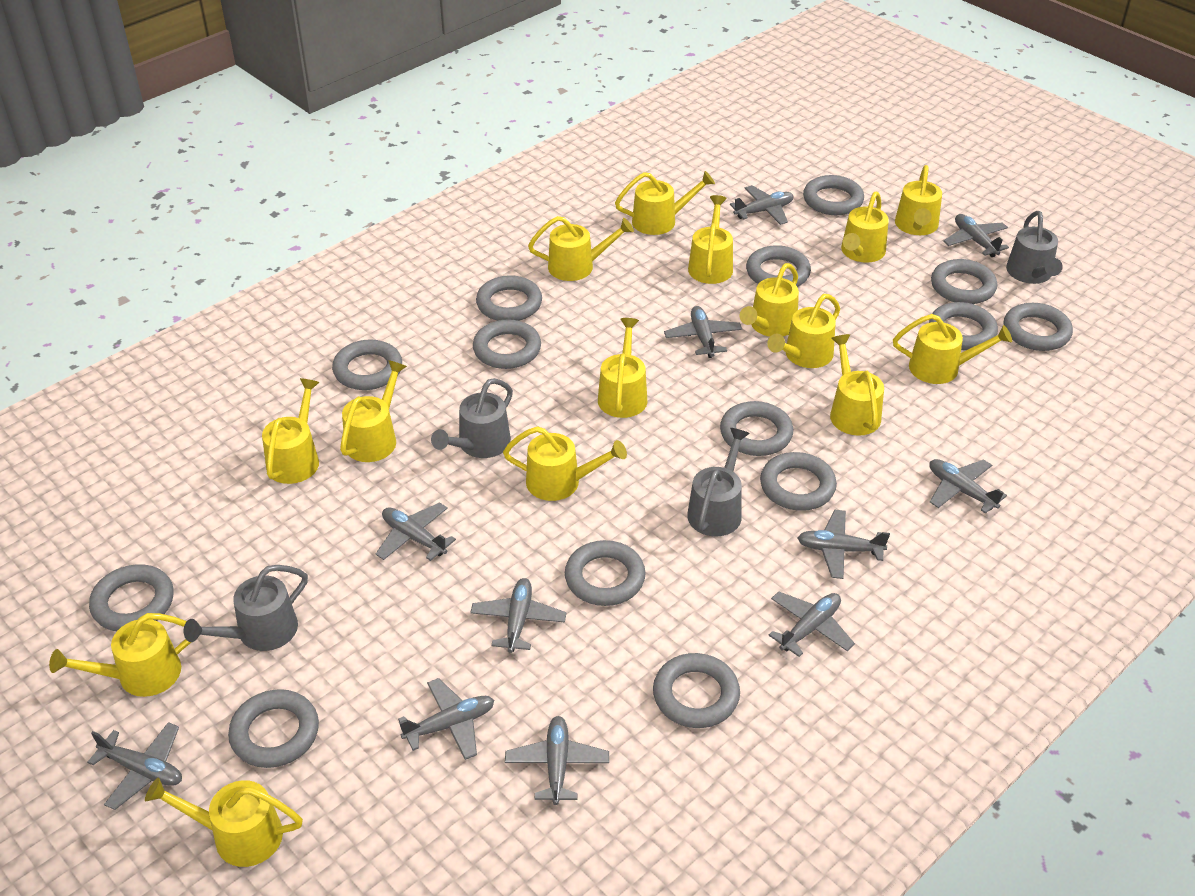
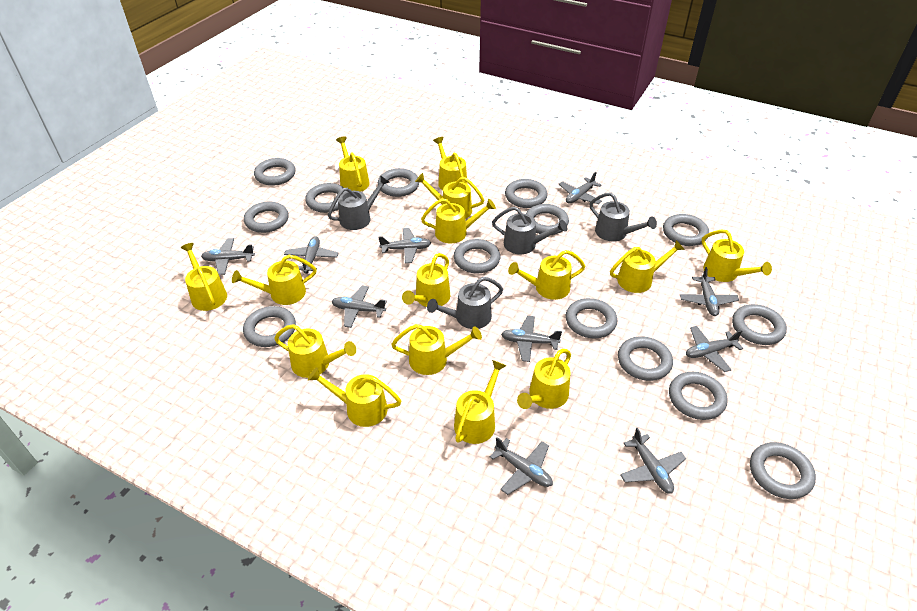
grey plane: [87,722,182,810] [376,502,456,561] [398,678,494,760] [470,578,566,653] [505,716,609,805] [664,306,742,358] [730,185,794,225] [769,592,855,657] [797,510,890,579] [929,459,1007,514] [943,214,1009,257] = 11 -> [201,238,255,275] [284,236,338,274] [331,285,387,328] [378,228,431,263] [490,437,553,495] [501,316,562,362] [559,172,602,204] [620,428,686,494] [680,267,739,316] [686,326,743,372] = 10

